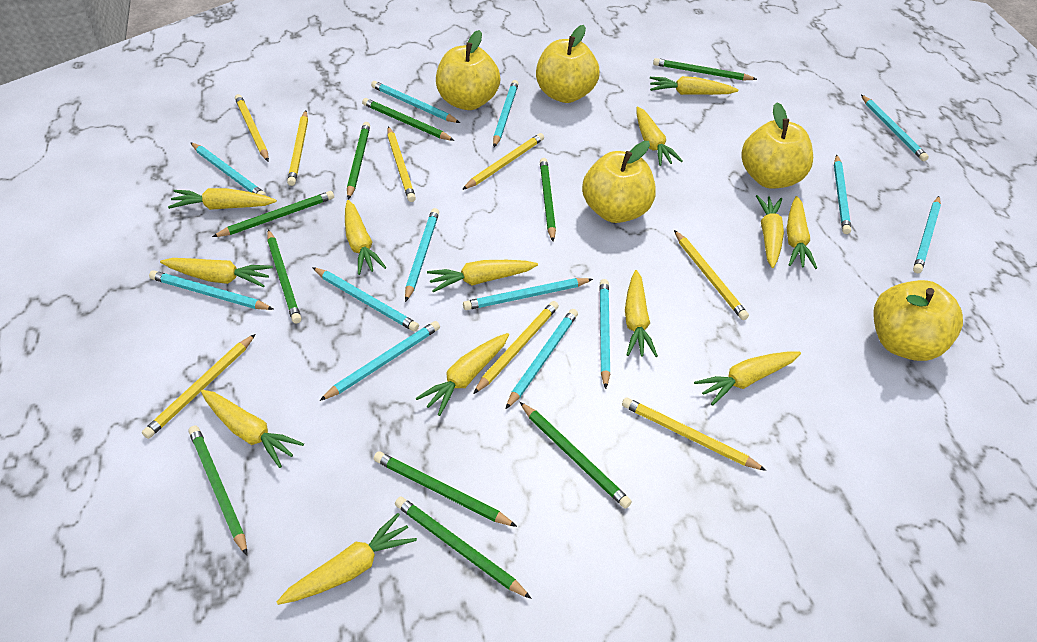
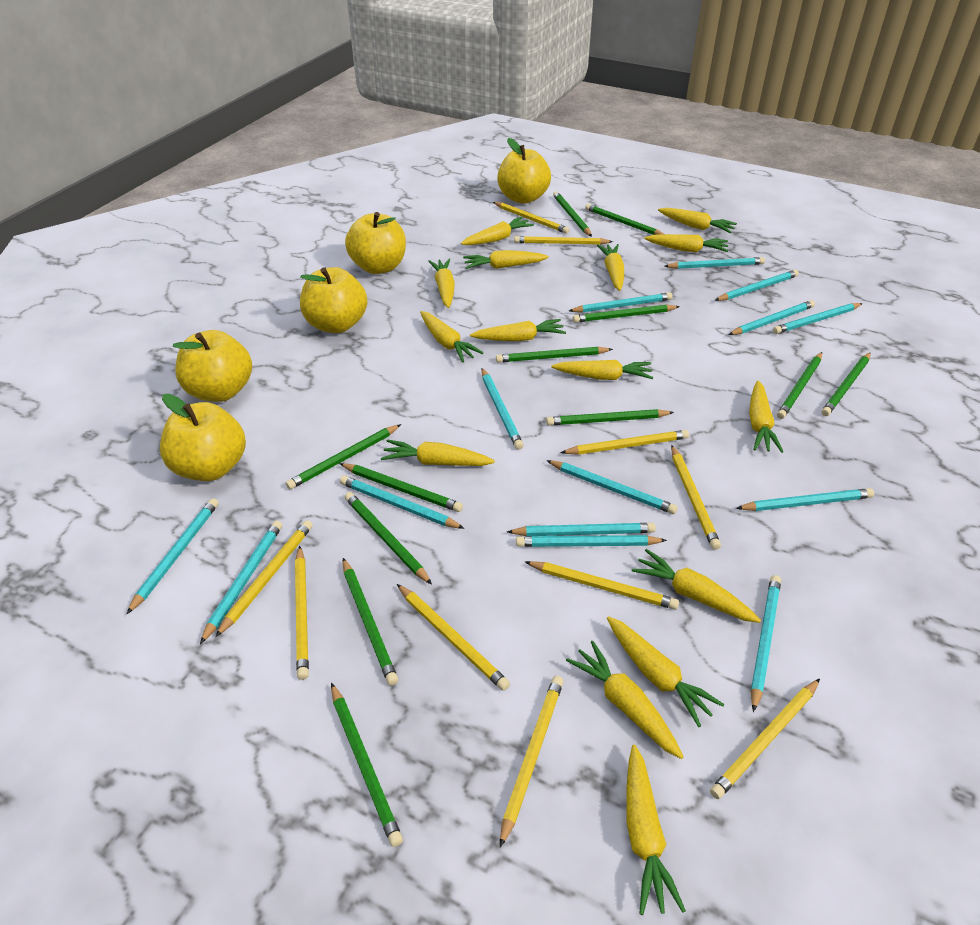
green pencil: [189,425,247,555] [212,191,334,237] [267,229,301,324] [347,122,370,200] [362,98,455,141] [374,451,517,527] [395,496,532,599] [520,402,632,508] [540,158,556,241] [653,58,757,80] = 10 -> [286,424,401,490] [331,683,403,847] [339,463,463,512] [343,558,398,685] [345,492,432,585] [496,347,613,363] [546,409,674,426] [553,191,592,237] [573,305,680,323] [585,204,664,235] [777,352,822,419] [821,352,871,416] = 12
turquoise pencil: [149,270,274,310] [190,142,267,196] [312,267,419,332] [319,321,440,401] [371,81,460,123] [405,208,439,302] [463,278,593,310] [493,80,519,147] [506,309,578,409] [599,279,610,389] [834,155,851,234] [861,95,929,161] [913,196,941,273] = 13 -> [127,498,219,614] [200,521,282,644] [340,476,465,529] [481,368,524,450] [507,523,656,536] [516,535,667,547] [546,460,678,514] [569,292,673,313] [664,257,765,269] [715,270,799,301] [728,300,815,335] [736,488,874,511] [751,575,781,712] [773,303,863,334] = 14
yellow carrot: [160,258,273,287] [168,188,277,210] [201,390,304,468] [277,513,417,605] [345,200,386,275] [416,333,509,416] [427,260,538,292] [625,270,658,357] [636,107,683,166] [650,76,738,95] [694,351,801,406] [756,195,784,268] [787,196,817,269] = 13 -> [381,439,495,466] [420,311,483,362] [428,259,455,308] [461,217,534,245] [463,250,549,269] [470,319,566,341] [551,360,654,380] [566,641,684,759] [597,244,624,291] [607,616,724,727] [626,745,686,915] [632,549,761,623] [644,234,729,252] [658,208,737,233] [749,381,783,453] = 15
yellow pencil: [142,334,255,439] [235,94,269,161] [287,111,308,186] [387,126,416,202] [462,133,544,190] [473,301,559,394] [622,397,766,471] [674,230,749,320] = 8 -> [215,520,313,637] [295,546,309,680] [397,584,510,691] [493,202,569,234] [500,676,563,847] [514,236,613,245] [524,561,679,610] [560,430,689,455] [671,445,721,550] [710,678,820,799] = 10

